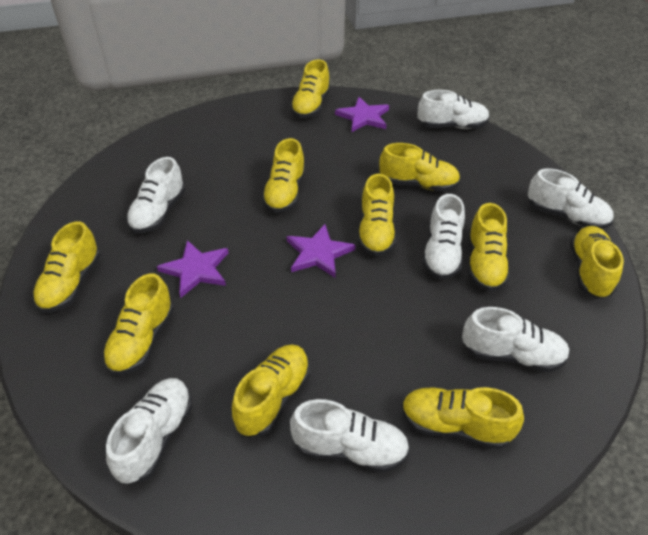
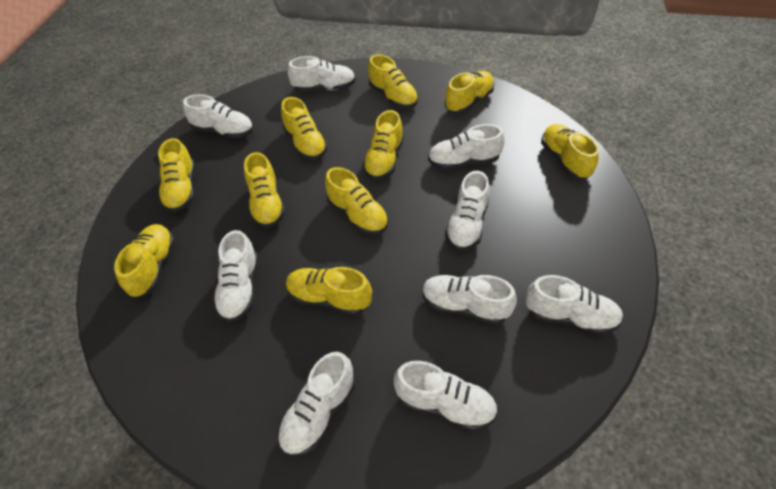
purple star: [157,240,228,298] [287,224,355,278] [335,97,389,132] = 3 -> none = 0
white shoe: [106,378,192,484] [126,157,185,233] [290,399,410,473] [417,90,490,129] [422,194,465,279] [462,307,570,372] [528,168,614,229] = 7 -> [183,94,253,139] [213,230,258,323] [277,352,355,457] [288,56,356,92] [394,361,498,431] [422,275,517,325] [428,124,504,170] [445,171,490,251] [525,275,623,335] = 9

